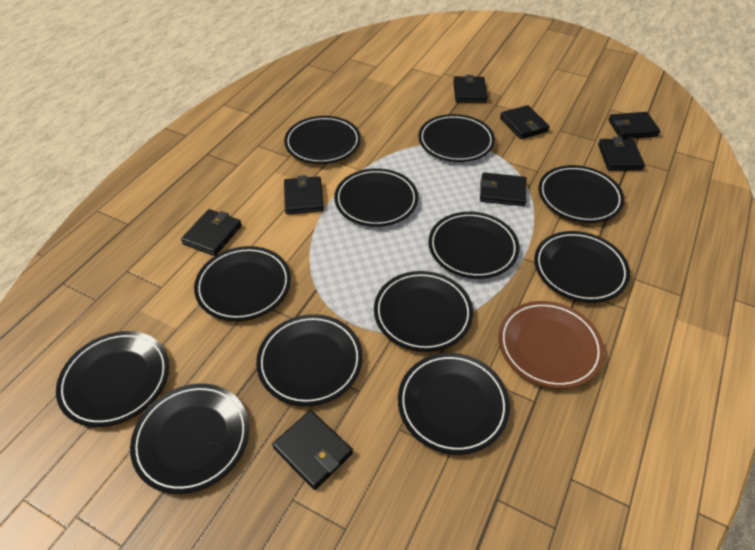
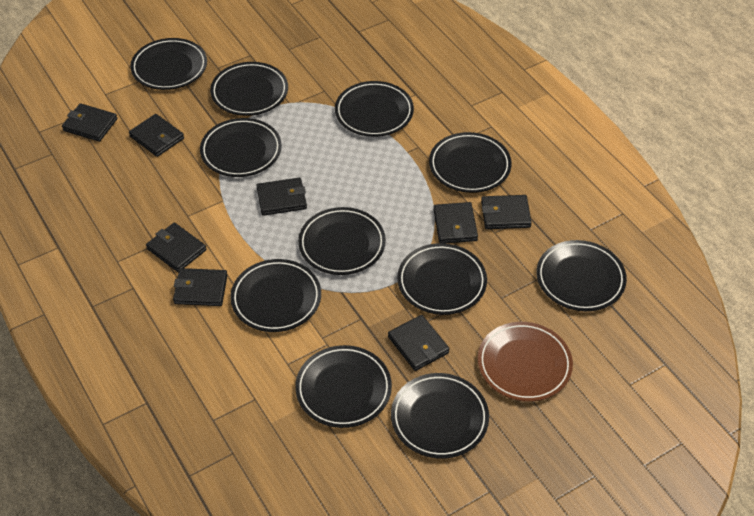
black plate: [56,331,169,427] [130,384,249,494] [194,246,291,321] [256,314,363,406] [284,116,361,164] [334,168,418,227] [374,271,473,352] [398,353,510,455] [418,114,495,162] [428,212,520,279] [534,231,630,303] [538,165,624,223] = 12 -> [130,38,207,90] [200,118,282,177] [210,62,288,116] [230,259,321,332] [295,345,392,428] [298,207,386,275] [335,81,414,137] [391,373,489,459] [397,243,487,315] [429,132,512,193] [536,240,627,311] = 11

